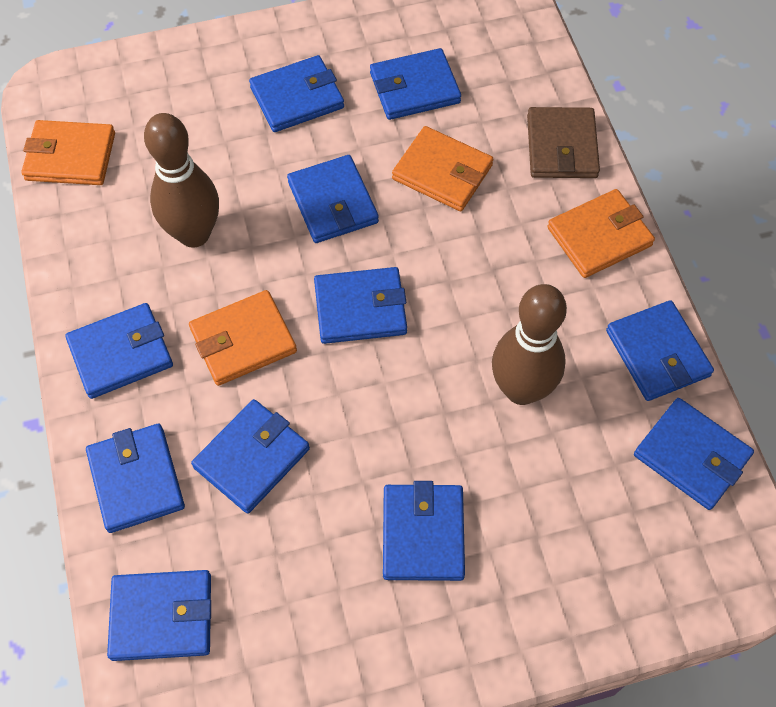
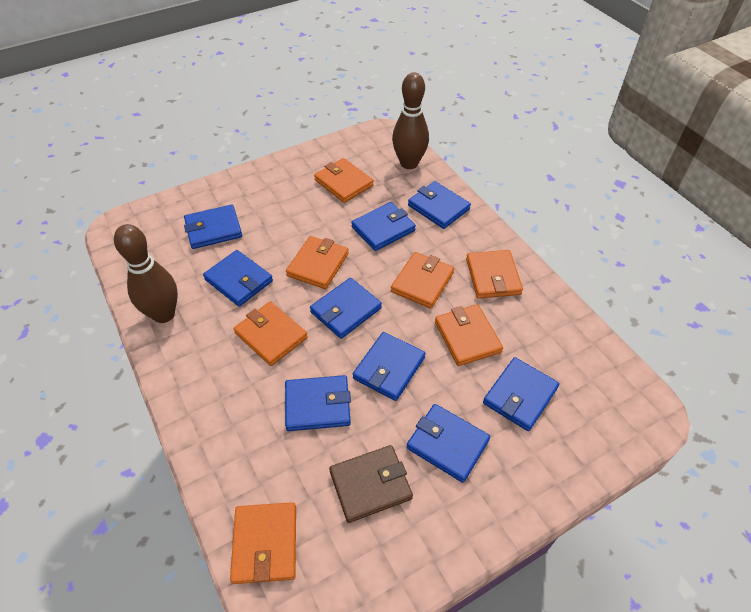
blue wallet: [65,303,173,399] [86,424,185,533] [107,570,211,661] [191,399,310,514] [249,55,344,132] [287,155,379,243] [314,267,407,344] [370,48,461,120] [383,481,465,581] [606,300,714,401] [634,398,754,510] = 11 -> [184,205,242,249] [203,250,273,307] [285,375,351,431] [310,278,382,339] [351,202,416,251] [353,332,426,401] [407,404,490,483] [408,181,471,229] [483,357,559,431] = 9
orange wallet: [21,120,115,185] [189,290,297,386] [392,126,493,211] [547,189,655,278] = 4 -> [230,502,296,584] [234,301,308,366] [286,236,349,289] [314,158,374,203] [391,252,454,309] [435,304,503,366] [466,250,523,299] = 7

